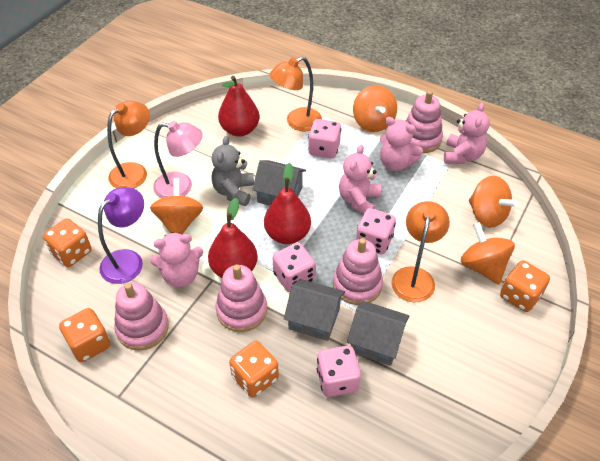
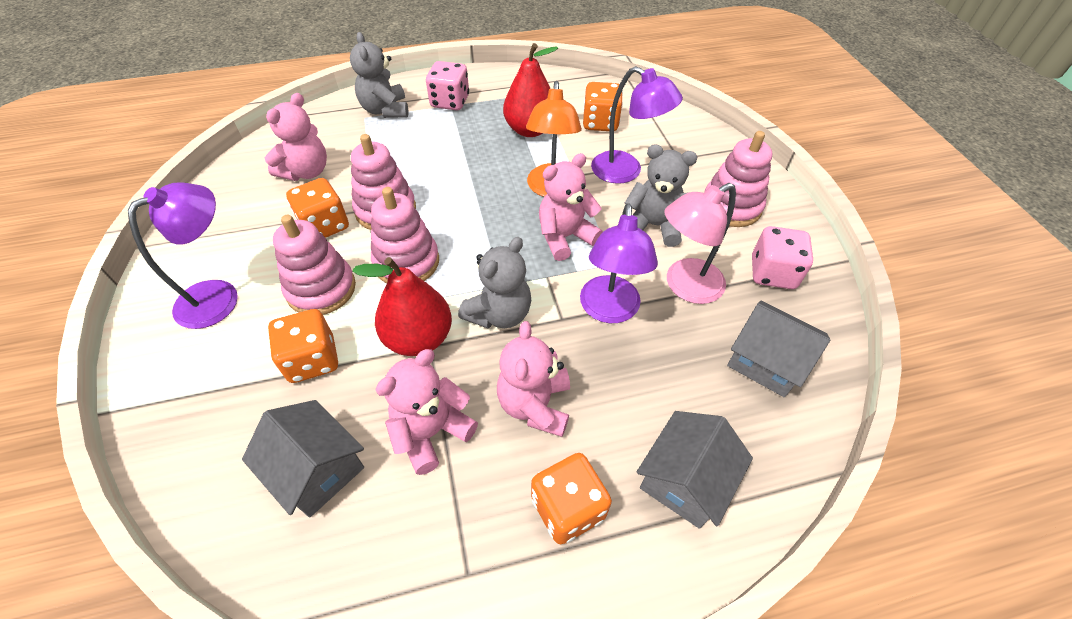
grey teddy bear: [211,136,254,206] = 1 -> [350,32,408,118] [458,237,531,329] [625,144,697,247] = 3
orange lamp: [107,101,150,188] [270,56,322,132] [391,201,450,302] = 3 -> [526,81,582,197] = 1
orange spinning top: [150,178,203,235] [353,85,397,132] [461,222,515,284] [469,176,518,228] = 4 -> none = 0
pink dice: [272,243,315,292] [308,119,341,158] [317,346,361,397] [356,208,396,254] = 4 -> [426,61,469,110] [752,226,813,289] = 2
purple lamp: [98,187,144,284] = 1 -> [128,182,238,329] [580,203,658,323] [591,66,683,184] = 3
red pear: [208,198,258,278] [218,76,260,137] [264,163,311,244] = 3 -> [352,257,452,356] [503,43,558,137] = 2

